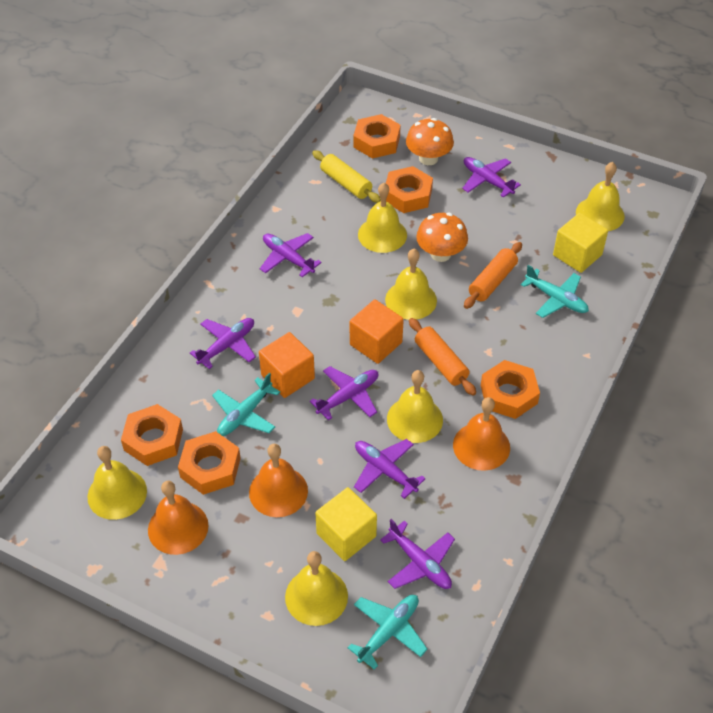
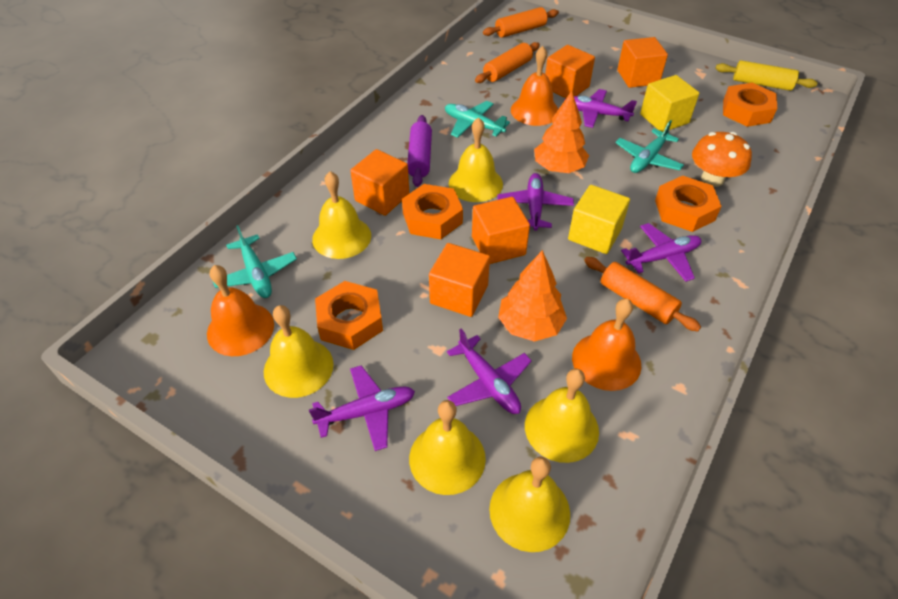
orange cube: [259,332,315,398] [350,299,404,364] = 2 -> [350,149,410,216] [429,243,490,317] [472,197,530,264] [545,45,595,98] [617,37,668,88] = 5
orange mushroom: [406,118,454,165] [416,213,468,262] = 2 -> [692,132,752,187] = 1
orange nut: [121,404,183,466] [178,431,241,495] [353,114,401,159] [386,166,433,213] [481,360,540,419] = 5 -> [315,281,383,350] [402,184,463,239] [655,176,722,232] [723,83,777,127] = 4
orange rolling pin: [409,318,476,396] [464,242,522,309] = 2 -> [475,42,540,83] [483,7,559,38] [584,257,701,331] = 3
orange tree: none = 0 -> [498,250,567,342] [534,91,589,173] = 2
purple plane: [190,318,256,369] [260,233,322,277] [310,366,378,420] [354,439,426,499] [380,519,455,589] [462,157,521,198] = 6 -> [309,365,415,451] [447,329,532,414] [497,173,574,231] [564,89,637,128] [621,223,701,282] = 5
purple rolling pin: none = 0 -> [407,115,432,187] = 1

